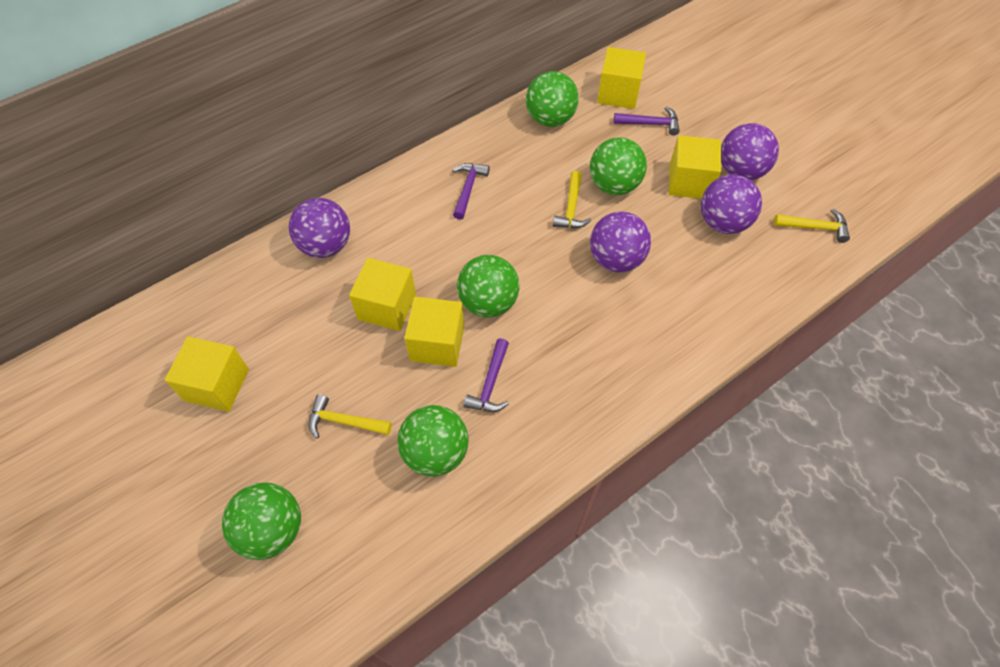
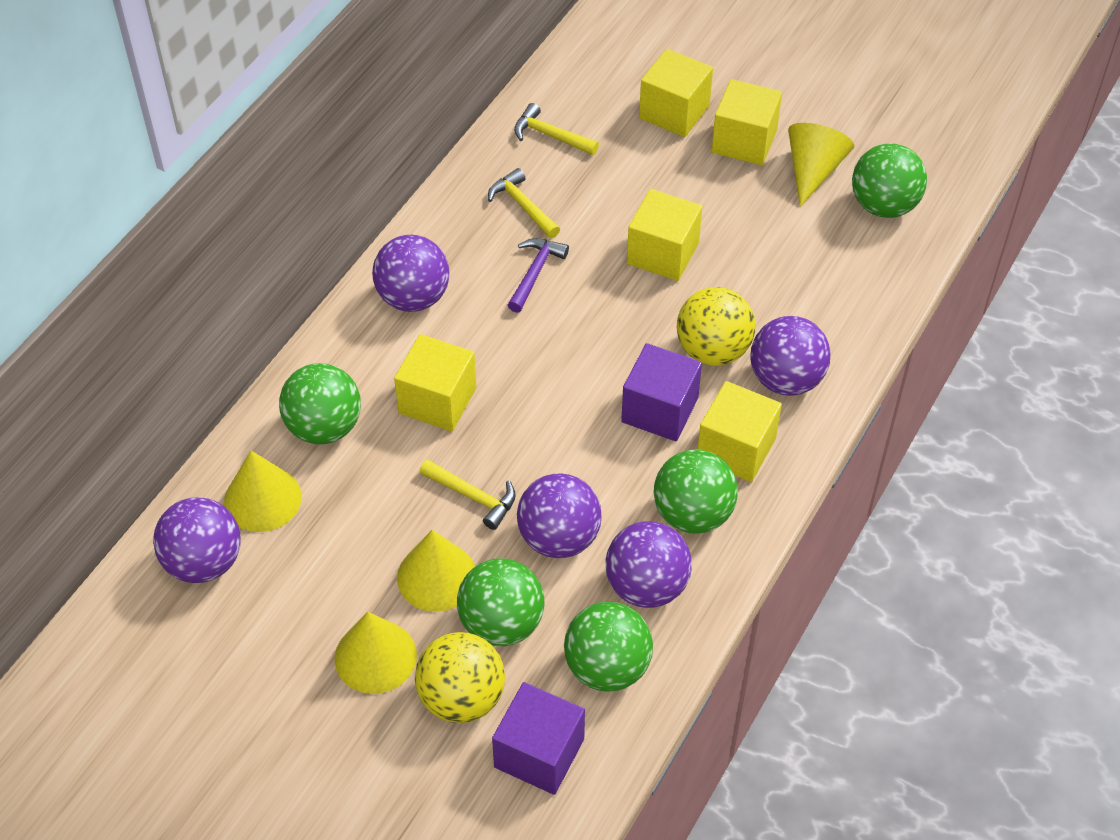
purple ball: [289,198,350,258] [590,212,651,272] [701,175,762,234] [721,123,779,180] = 4 -> [153,497,241,583] [372,235,450,312] [517,473,602,558] [605,521,692,608] [751,316,831,396] = 5
purple cube: none = 0 -> [492,682,585,795] [621,343,702,441] = 2
purple hammer: [452,163,490,220] [464,338,509,412] [614,107,680,136] = 3 -> [508,238,569,313] = 1
yellow ball: none = 0 -> [415,632,505,723] [677,287,755,366] = 2
yellow cone: none = 0 -> [224,451,302,532] [335,612,417,694] [397,530,475,612] [788,123,854,207] = 4

